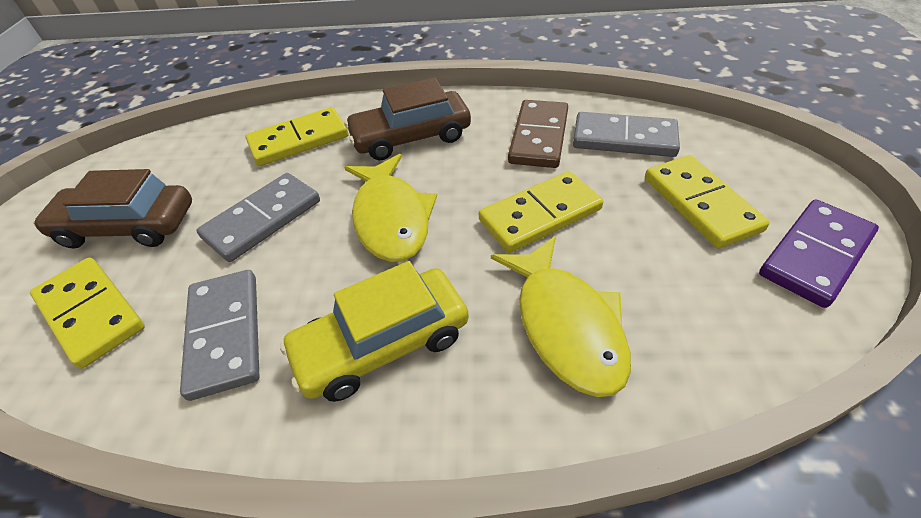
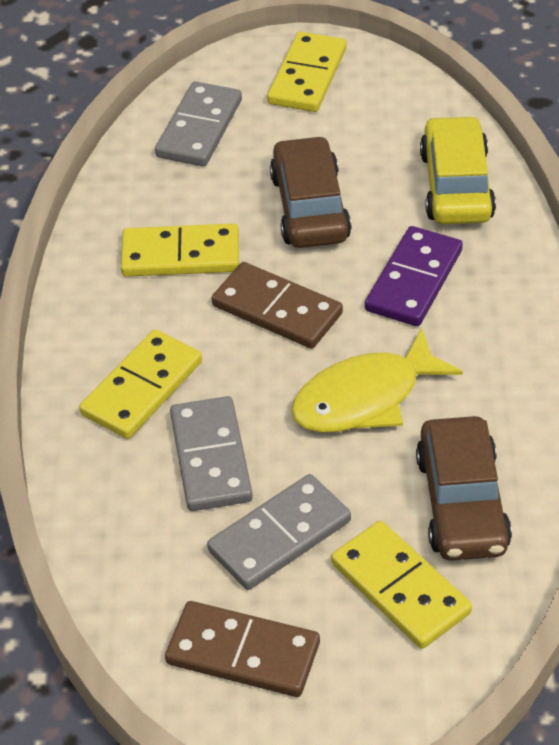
brown domino: [508,100,568,168] = 1 -> [165,601,320,697] [212,262,343,349] = 2
yellow fish: [344,154,437,262] [491,236,631,397] = 2 -> [291,328,463,433] = 1

